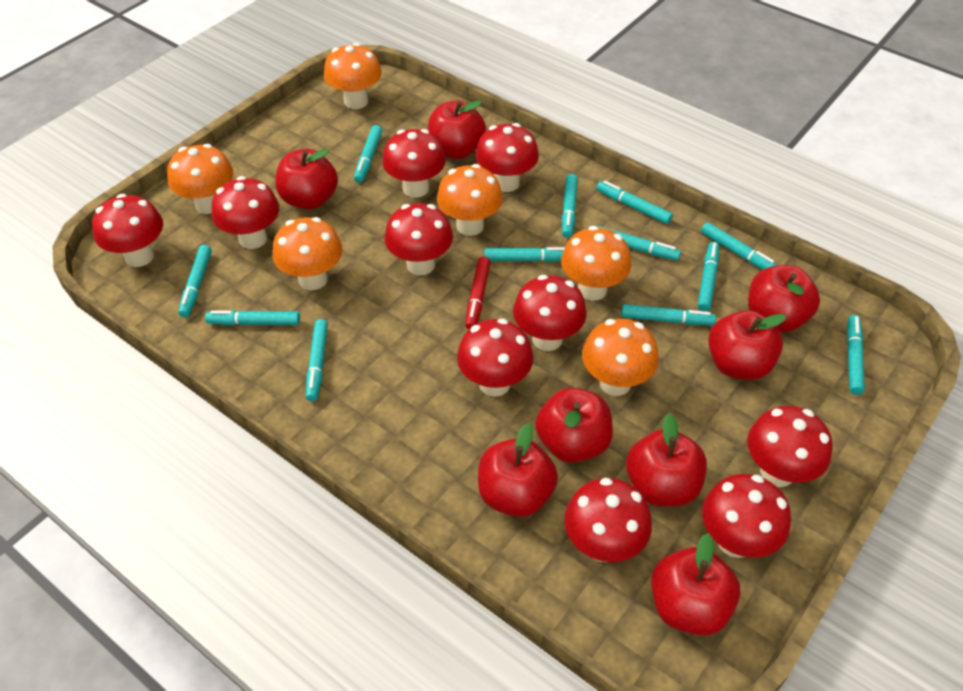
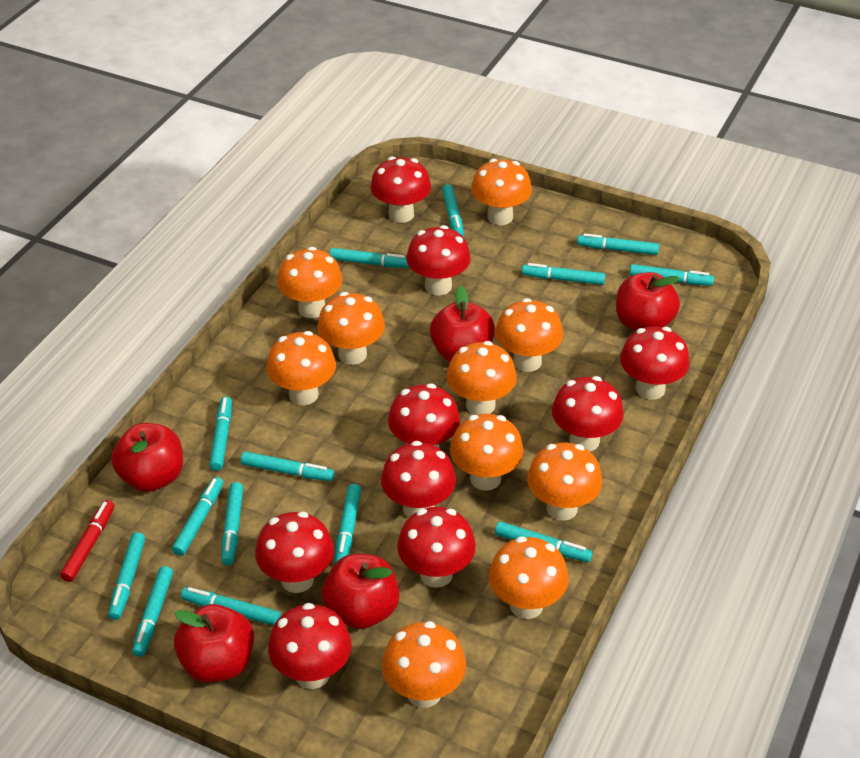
orange mushroom: [167,144,233,214] [272,217,342,290] [324,43,382,109] [437,164,503,236] [561,226,631,301] [582,319,659,396] = 6 -> [266,331,336,405] [277,247,343,318] [317,292,385,365] [382,621,466,708] [447,341,517,415] [450,414,524,491] [471,159,532,225] [489,536,569,619] [495,298,563,372] [527,443,603,521] = 10
red apple: [275,149,338,210] [428,100,486,159] [478,423,558,517] [536,388,613,463] [626,413,707,506] [651,533,740,635] [708,310,787,380] [748,265,820,332] = 8 -> [111,423,183,492] [174,604,254,683] [322,554,400,629] [430,286,495,362] [616,272,680,331] = 5
red mushroom: [92,194,163,267] [212,176,279,249] [382,129,446,198] [385,203,453,275] [457,318,533,397] [476,123,539,192] [513,275,587,351] [564,478,652,562] [702,474,791,558] [747,406,833,487] = 10 -> [255,512,334,593] [268,603,352,689] [370,156,431,223] [381,441,456,518] [388,384,460,449] [397,507,476,588] [406,225,471,295] [552,376,624,452] [620,327,690,400] = 9
turquoise marker: [178,245,212,317] [205,310,300,325] [306,319,328,401] [354,125,382,183] [484,247,565,262] [562,174,578,238] [597,181,673,224] [598,226,681,261] [621,304,716,325] [698,242,719,312] [701,222,778,270] [847,315,865,395] = 12 -> [108,532,145,620] [132,566,173,657] [172,477,223,556] [181,587,280,625] [209,396,232,471] [221,482,243,565] [241,452,334,481] [329,248,410,268] [335,484,361,563] [442,184,464,237] [495,521,593,562] [522,263,605,285] [577,233,659,255] [630,264,714,286] = 14

